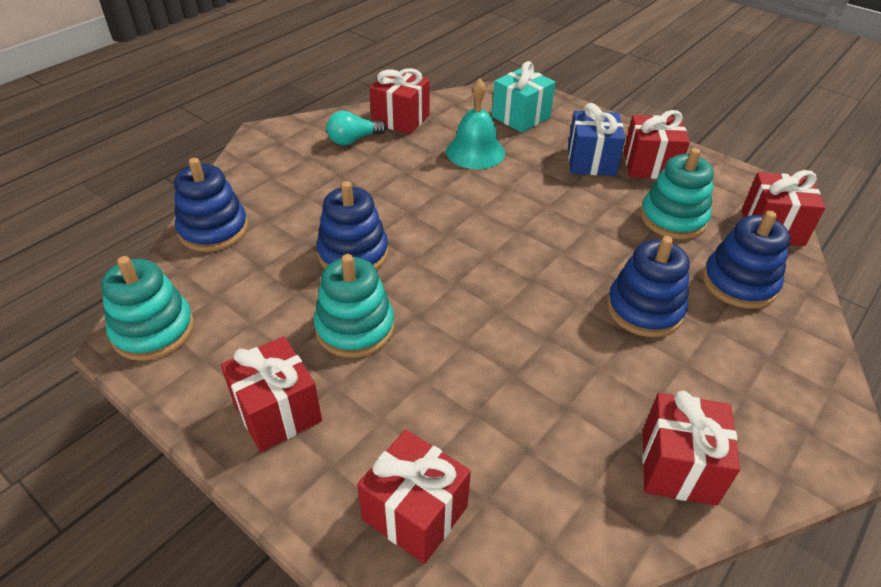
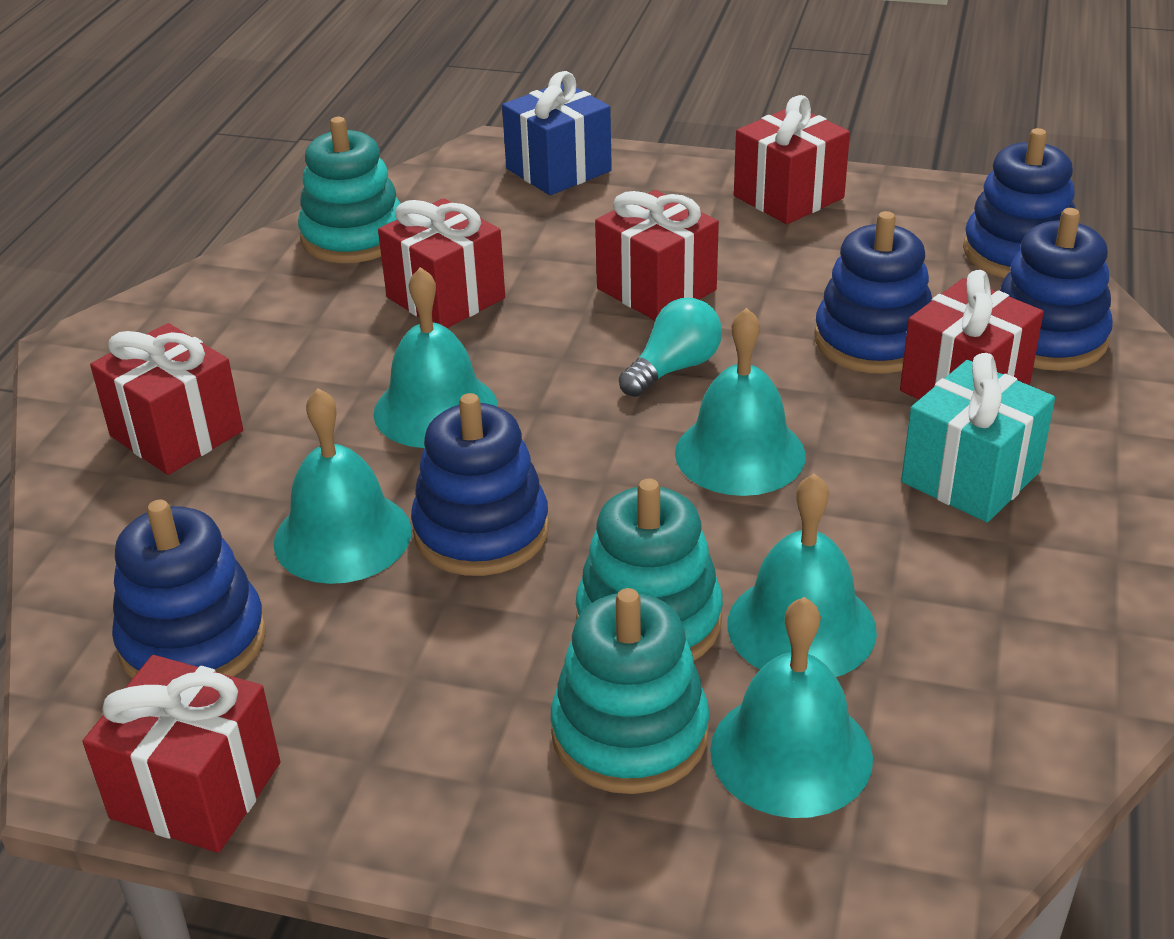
blue stacking toy: [174,158,248,252] [316,181,388,270] [607,236,690,337] [703,211,790,309] = 4 -> [112,500,266,679] [411,393,549,576] [814,211,932,373] [963,128,1076,278] [1000,208,1113,371] = 5
turquoise bell: [446,78,505,169] = 1 -> [273,388,411,584] [373,267,498,448] [675,308,806,496] [710,597,873,818] [727,473,877,677] = 5

